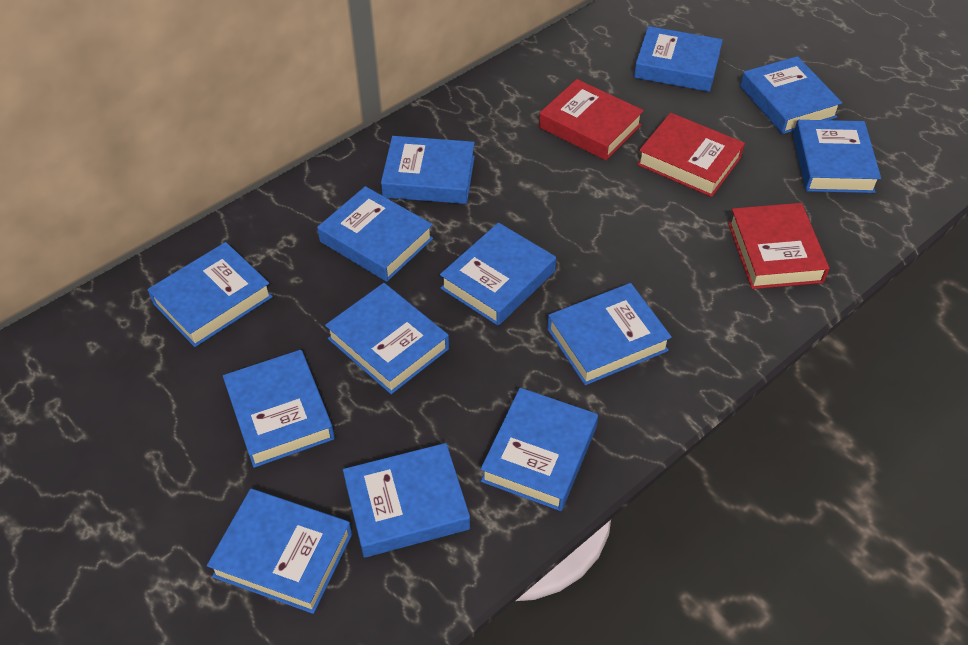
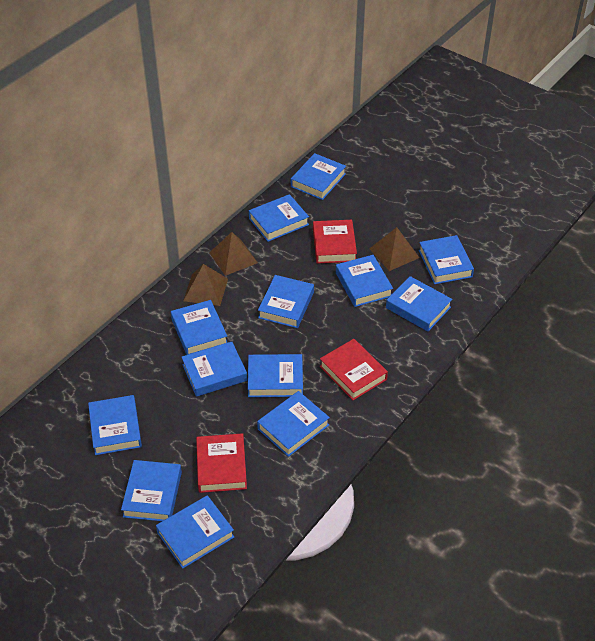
brown pyramid: none = 0 -> [183,264,228,306] [209,232,258,276] [369,227,420,271] = 3

